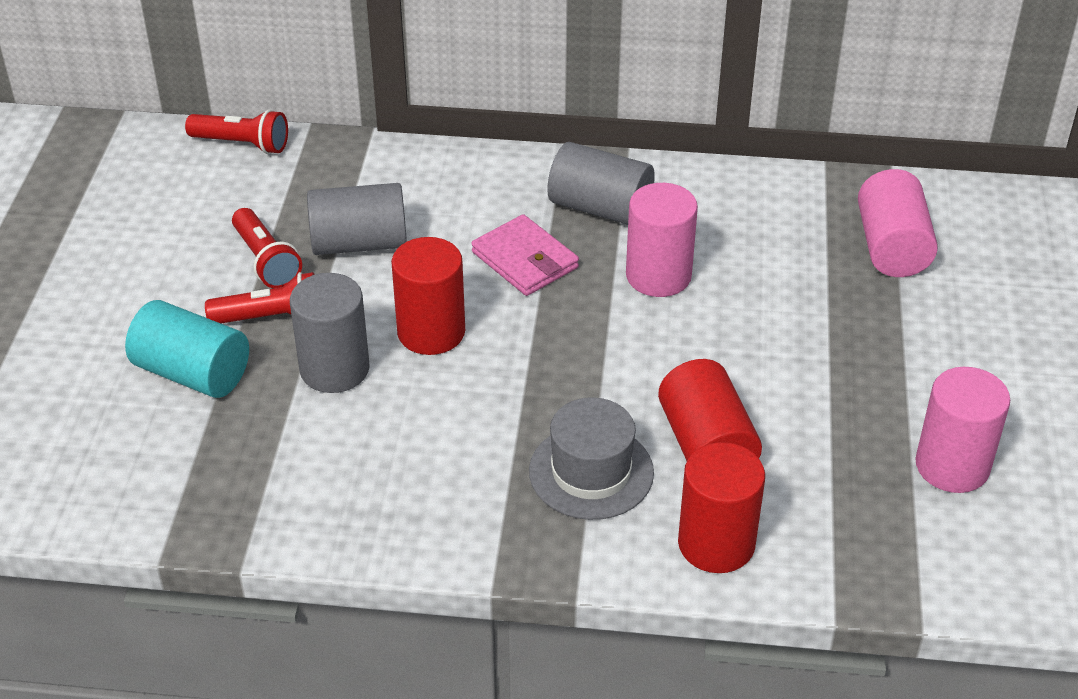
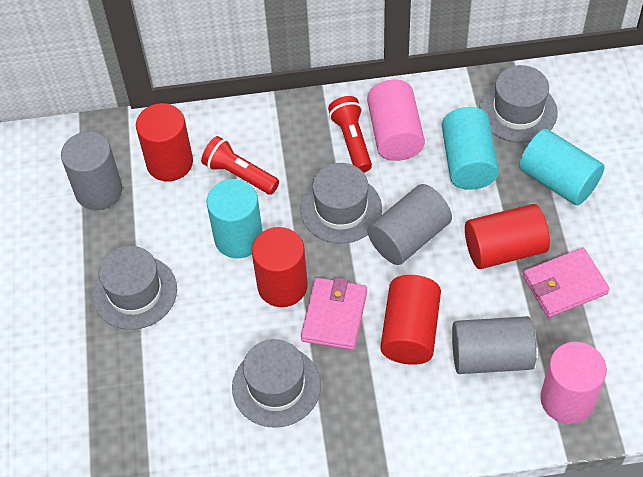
grey hat: [529,397,654,520] = 1 -> [93,246,177,330] [232,339,321,428] [300,163,382,244] [479,65,558,143] = 4
pink cylinder: [626,183,698,297] [858,169,938,277] [915,367,1010,493] = 3 -> [367,80,425,161] [540,342,607,424] = 2
pink wallet: [471,214,579,296] = 1 -> [301,277,367,350] [523,248,610,318] = 2
red cylinder: [391,237,465,355] [658,359,762,461] [678,442,765,573] = 3 -> [136,103,193,182] [252,227,308,307] [380,275,441,365] [465,204,550,269] = 4
red flashlight: [185,109,288,154] [205,272,315,324] [232,208,302,288] = 3 -> [201,136,279,195] [328,96,372,173] = 2
turquoise cylinder: [125,300,249,398] = 1 -> [207,179,263,258] [442,107,499,190] [519,129,605,205] = 3

